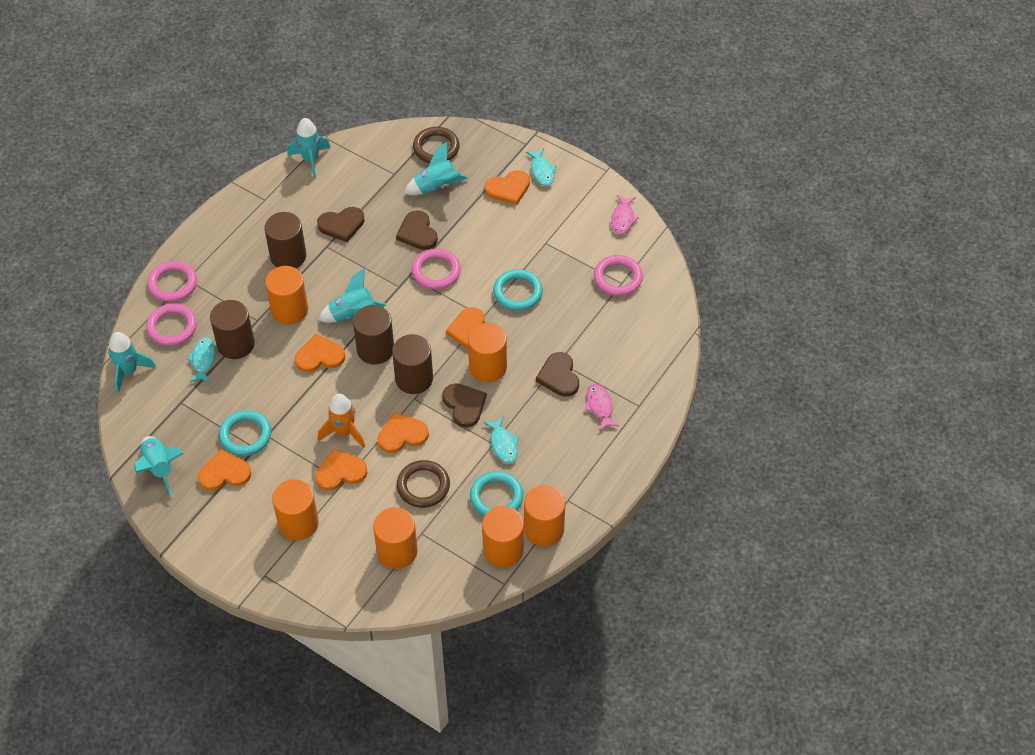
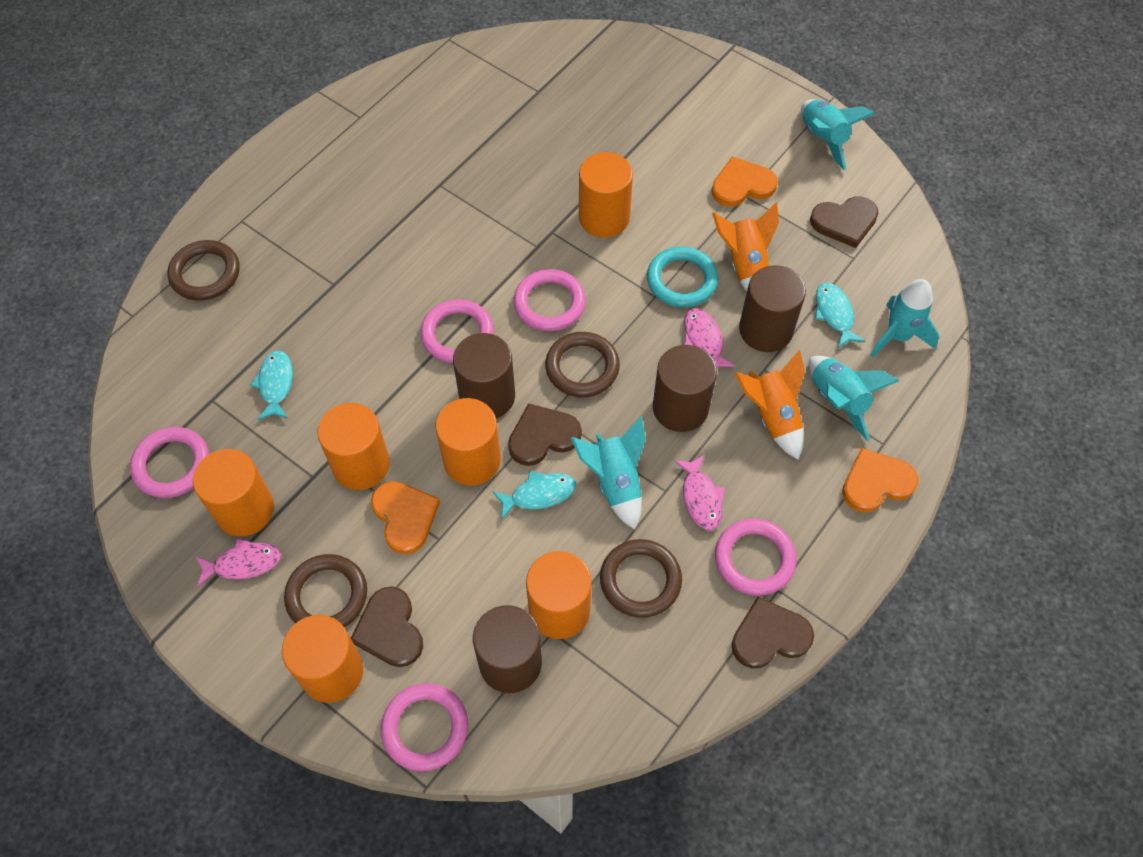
brown ring: [397,460,450,508] [413,127,459,163] = 2 -> [167,240,239,301] [284,554,367,627] [545,332,620,397] [600,539,682,618] = 4
orange heart: [198,449,251,491] [295,334,345,372] [315,449,368,491] [378,412,429,453] [446,307,485,349] [484,170,530,205] = 6 -> [371,481,440,554] [712,156,778,207] [842,448,918,513] = 3
orange rocket: [318,394,365,448] = 1 -> [712,202,779,292] [735,349,805,460] = 2
pink fish: [585,384,619,431] [611,195,639,234] = 2 -> [195,538,282,587] [674,455,725,530] [684,308,735,368] = 3
pink ring: [146,303,197,346] [147,261,197,302] [412,249,461,289] [594,255,643,296] = 4 -> [130,427,209,498] [381,683,468,771] [420,299,494,363] [514,269,586,331] [715,519,797,596] = 5
turquoise ring: [219,410,271,456] [470,471,524,516] [493,269,543,311] = 3 -> [647,247,718,307] = 1
turquoise rocket: [108,332,156,393] [134,436,183,496] [288,118,330,178] [318,268,387,323] [404,142,468,195] = 5 -> [571,416,646,530] [801,99,875,170] [808,356,899,441] [870,279,939,358] = 4

